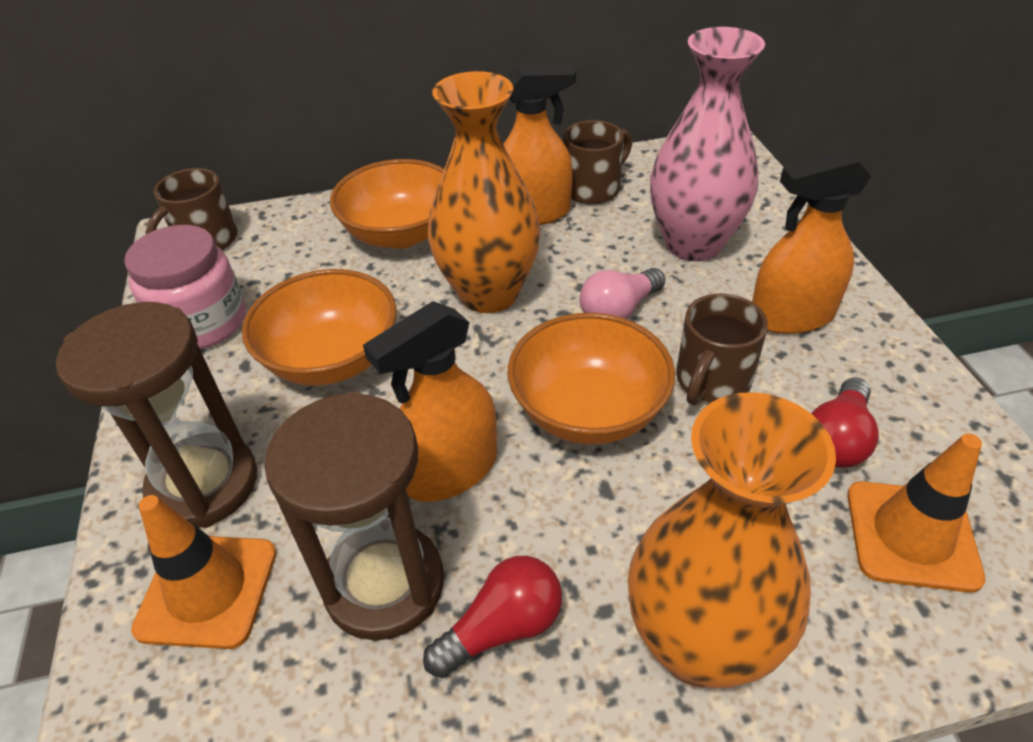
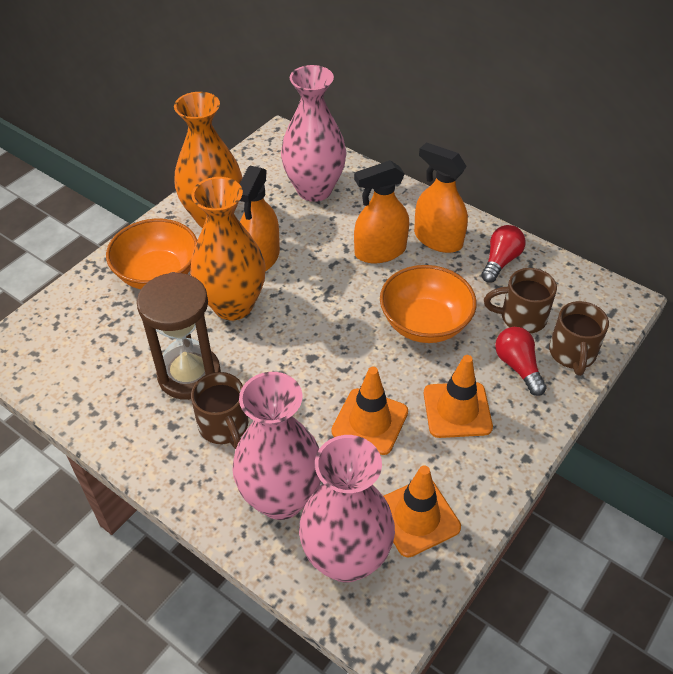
brown hourglass: [56,302,257,528] [264,391,444,640] = 2 -> [137,272,221,400] = 1
orange bowl: [242,269,396,386] [330,159,444,249] [508,313,675,445] = 3 -> [106,219,197,289] [380,265,477,343] = 2
orange traffic cone: [131,495,277,649] [847,434,986,593] = 2 -> [331,367,408,455] [384,465,461,557] [424,355,493,438] = 3
pink jar: [124,225,246,349] = 1 -> none = 0
pink light bulb: [580,268,665,319] = 1 -> none = 0
pink vase: [650,27,765,261] = 1 -> [232,372,321,520] [281,65,346,202] [299,435,395,582] = 3

